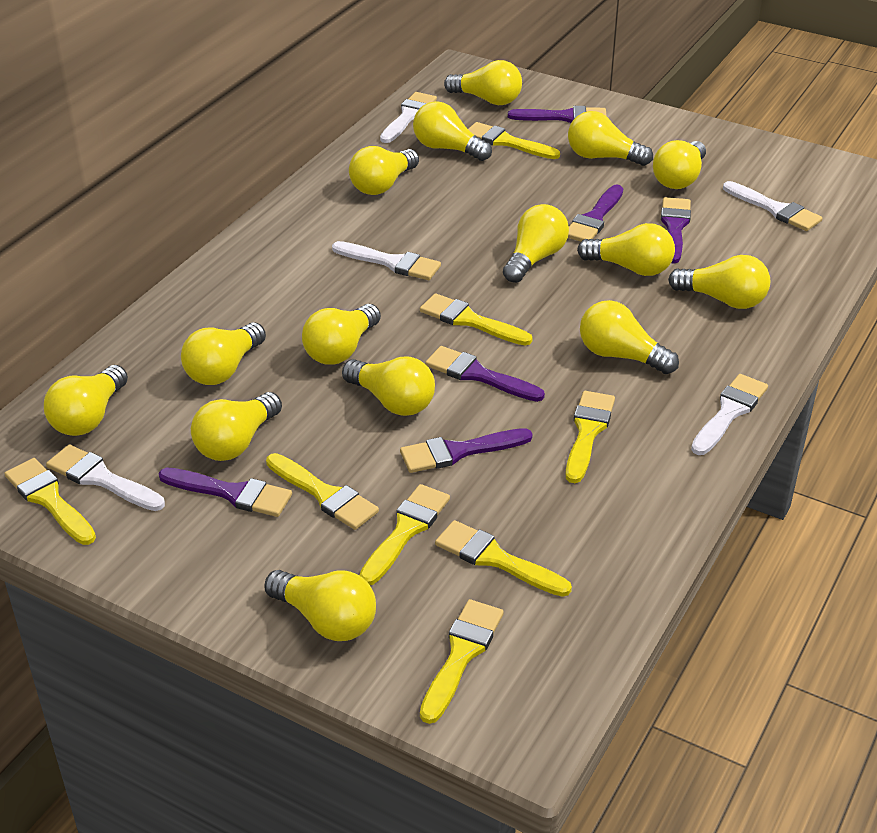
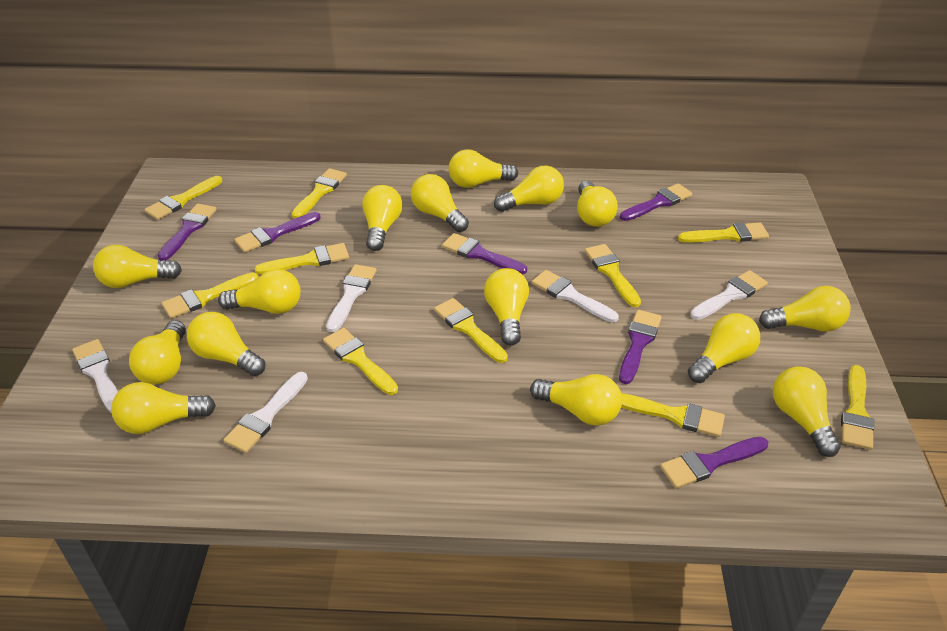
yellow brush: [4,458,96,545] [266,453,379,530] [359,484,450,585] [420,293,532,345] [420,599,504,724] [435,520,572,597] [468,122,560,159] [565,391,615,483] = 8 -> [144,176,222,220] [162,272,259,318] [255,243,349,274] [291,168,347,219] [323,328,398,395] [434,298,508,363] [585,244,641,307] [621,393,725,437] [678,222,769,243] [841,365,874,450] = 10

